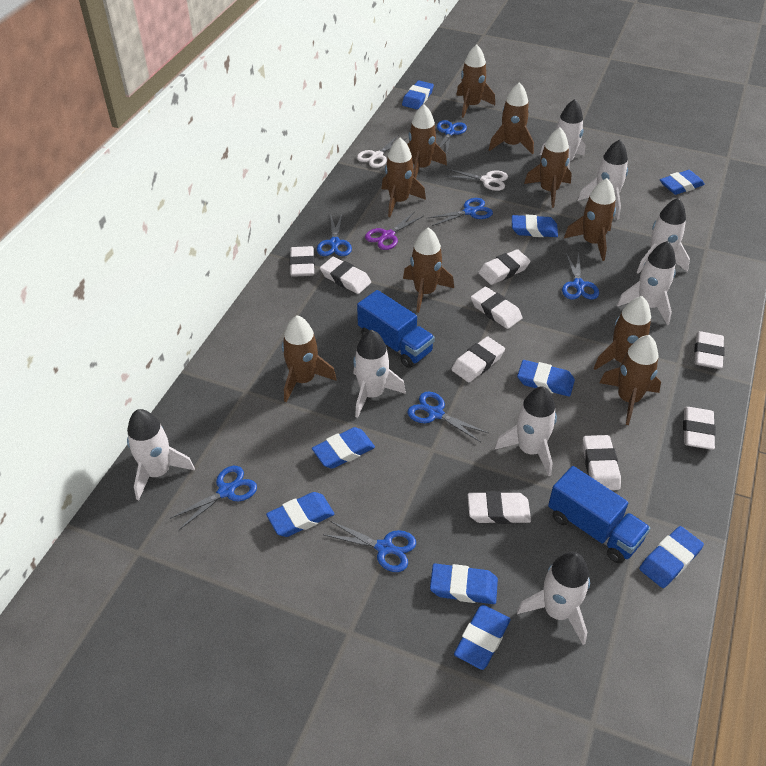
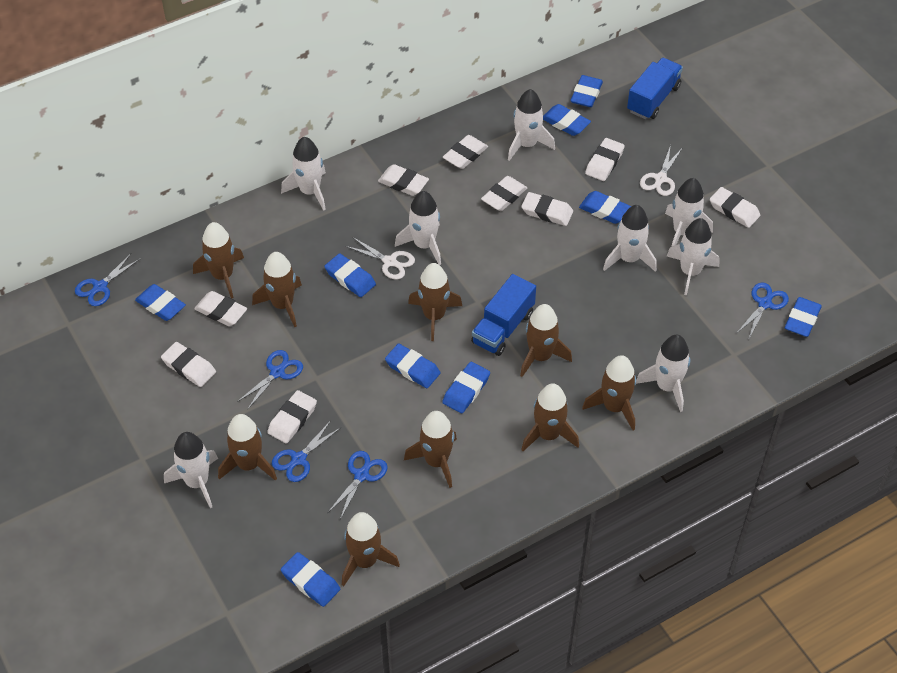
blue scissors: [170,466,257,530] [317,213,352,256] [325,520,416,572] [407,392,488,442] [428,198,493,226] [437,120,467,155] [562,253,599,300] = 7 -> [75,254,141,306] [237,350,303,410] [272,420,340,482] [328,451,388,519] [736,283,789,338] = 5
brown rocket: [282,315,337,402] [382,137,426,217] [403,227,454,313] [407,105,447,179] [456,44,495,118] [489,82,534,154] [524,128,572,208] [564,178,616,261] [594,296,651,370] [600,335,661,425] = 10 -> [193,222,244,299] [218,414,277,481] [252,252,302,327] [342,512,400,586] [404,411,457,488] [408,263,462,341] [520,304,572,377] [521,383,579,451] [582,355,636,430] = 9
purple scissors: [365,212,424,250] = 1 -> none = 0

